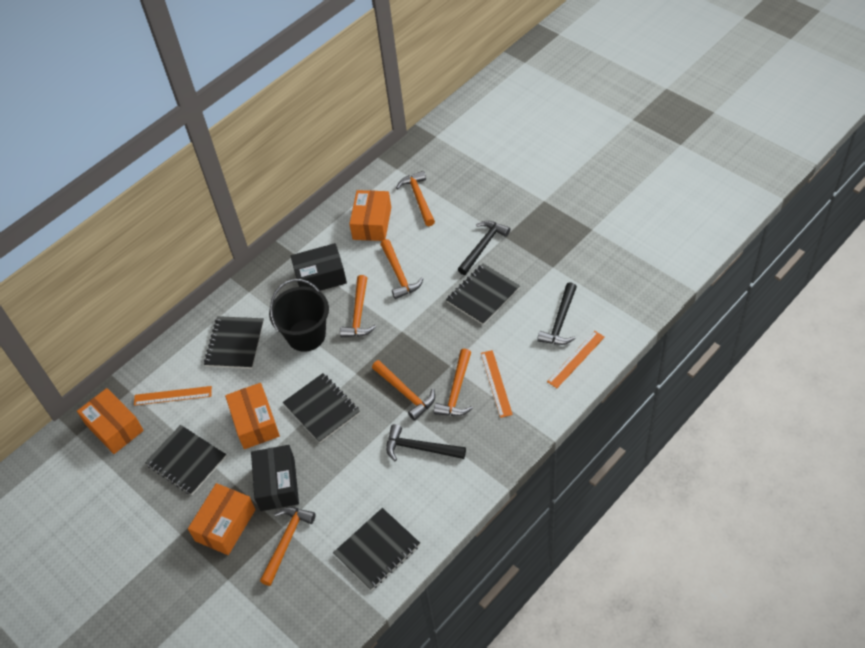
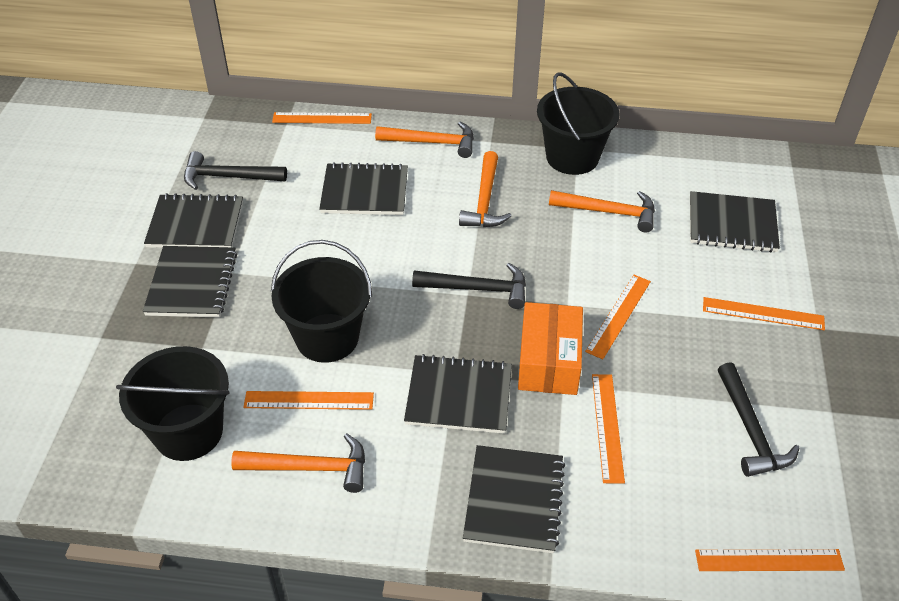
black box: [251,445,299,511] [291,243,347,291] = 2 -> none = 0
black bucket: [269,279,329,352] = 1 -> [116,346,230,461] [271,240,372,363] [537,73,620,175] = 3
black notebook: [145,425,227,495] [204,316,264,369] [283,373,360,443] [333,508,420,590] [446,263,520,325] = 5 -> [143,246,237,317] [144,193,243,248] [319,162,408,215] [404,354,512,434] [463,445,565,554] [690,191,780,252] = 6
orange box: [77,388,144,454] [188,483,256,555] [225,383,280,449] [349,190,391,241] = 4 -> [518,302,583,395] = 1
orange hammer: [260,507,316,586] [340,275,376,337] [372,360,435,421] [380,239,423,299] [396,171,435,226] [434,349,473,416] = 6 -> [231,433,365,493] [375,122,474,158] [459,151,511,227] [549,190,655,232] = 4
orange ruler: [134,386,212,406] [481,350,513,418] [547,331,605,388] = 3 -> [243,391,374,410] [272,112,372,124] [585,275,651,359] [592,374,625,484] [695,549,845,571] [703,297,825,330] = 6

